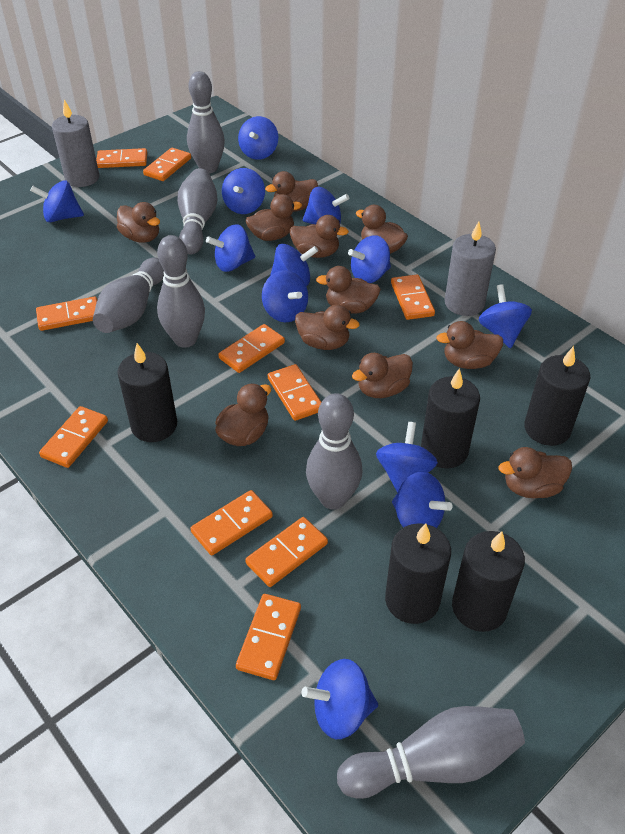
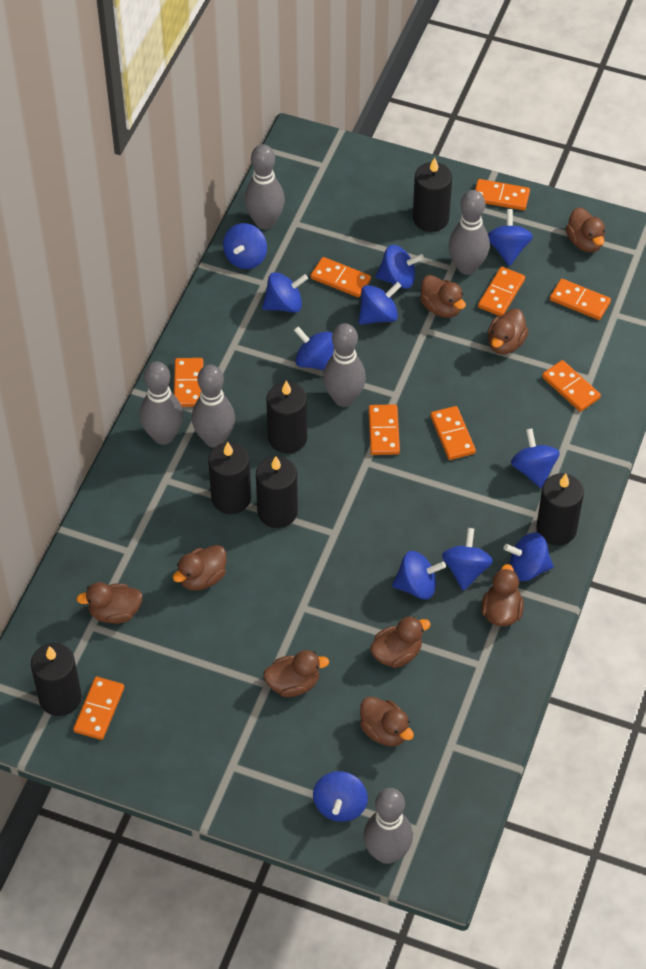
black candle: [117,343,177,442] [385,523,451,624] [421,368,480,468] [452,531,525,632] [524,346,590,446] = 5 -> [31,643,82,716] [208,442,251,514] [256,456,298,528] [266,381,307,454] [413,158,452,232] [536,473,584,546] = 6
blue spinning top: [30,180,84,222] [206,224,255,272] [222,168,265,214] [238,116,278,160] [262,270,308,322] [270,244,318,286] [302,659,378,739] [303,187,349,224] [348,235,391,283] [376,422,438,493] [392,471,453,528] [479,284,532,348] = 12 -> [223,223,267,269] [262,272,308,313] [294,326,334,370] [313,771,368,822] [358,282,401,325] [375,245,424,289] [392,551,446,600] [442,528,493,591] [488,209,533,266] [504,532,554,581] [511,429,560,489] = 11
brown duck: [117,202,160,243] [215,383,271,446] [246,194,302,241] [265,171,318,212] [290,215,349,258] [295,305,360,350] [316,266,381,313] [352,353,413,398] [356,205,408,254] [436,321,503,369] [498,447,572,498] = 11 -> [76,582,143,624] [173,545,227,591] [263,650,329,697] [360,696,414,746] [370,616,431,668] [420,275,466,318] [481,564,524,626] [488,309,529,354] [566,207,605,252] = 9
grey candle: [52,100,99,187] [445,221,496,316] = 2 -> none = 0
orange domino: [36,297,97,331] [39,406,108,468] [96,148,147,168] [143,148,191,181] [190,490,273,555] [218,324,285,373] [236,594,301,680] [245,517,328,587] [268,364,321,421] [391,275,435,320] = 10 -> [73,677,124,740] [174,358,203,407] [311,257,371,297] [369,404,400,455] [430,406,476,460] [475,179,530,210] [478,267,525,316] [542,360,601,412] [550,279,611,320] = 9

